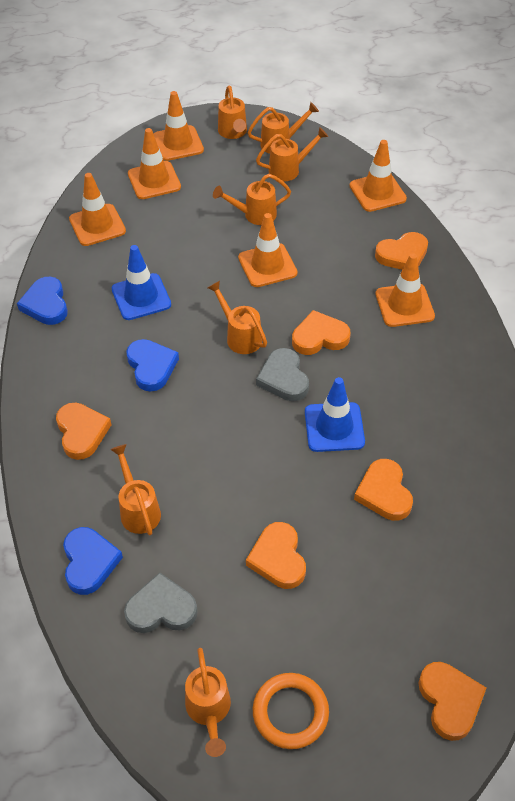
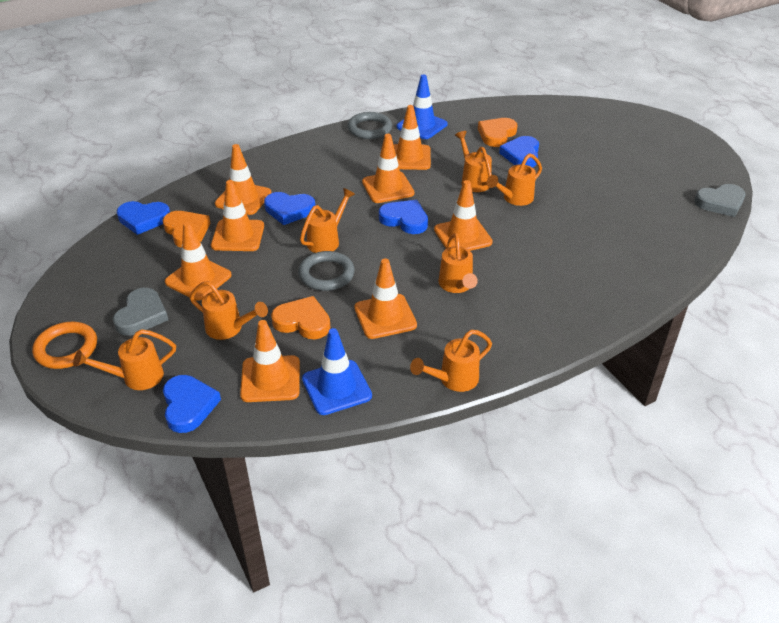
blue heart: [17,277,68,325] [63,527,123,595] [126,339,179,392] = 3 -> [117,201,170,235] [163,375,221,433] [264,192,315,225] [379,200,428,234] [499,136,539,168] = 5
grey ring: none = 0 -> [298,251,355,291] [348,112,392,139] = 2
orange heart: [56,403,112,460] [246,522,306,589] [292,310,351,355] [354,459,413,521] [375,232,428,270] [418,662,486,741] = 6 -> [162,211,210,248] [271,296,330,339] [478,118,518,147] = 3
orange traffic cone: [69,173,126,246] [128,128,181,199] [154,91,204,161] [238,213,298,287] [350,140,407,212] [376,253,435,327] = 6 -> [165,222,232,301] [211,180,264,251] [215,144,272,215] [240,320,300,402] [354,259,417,339] [362,134,414,203] [393,105,431,170] [434,180,493,251] = 8

